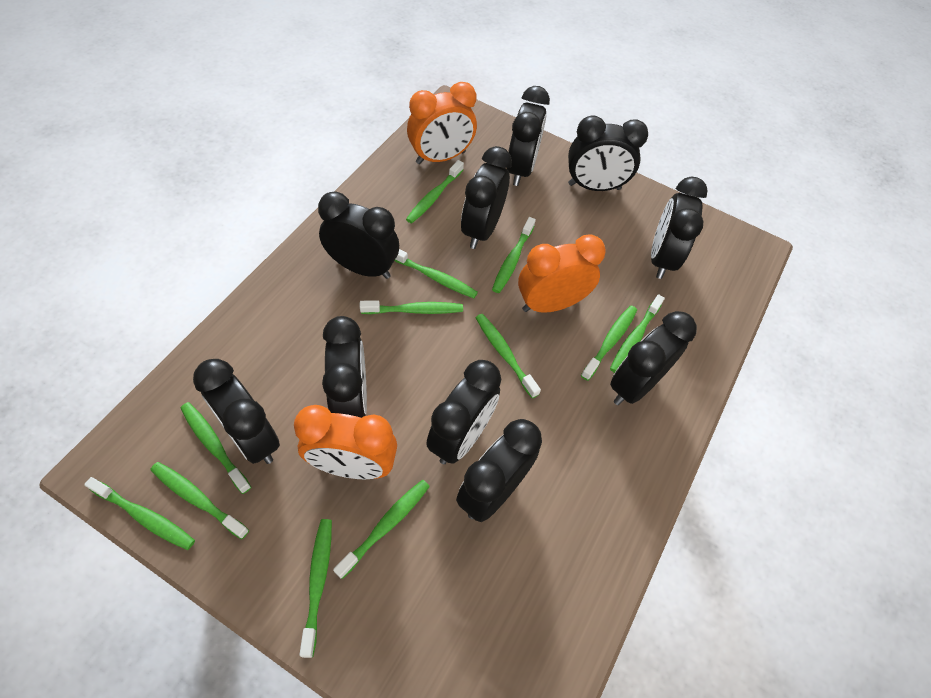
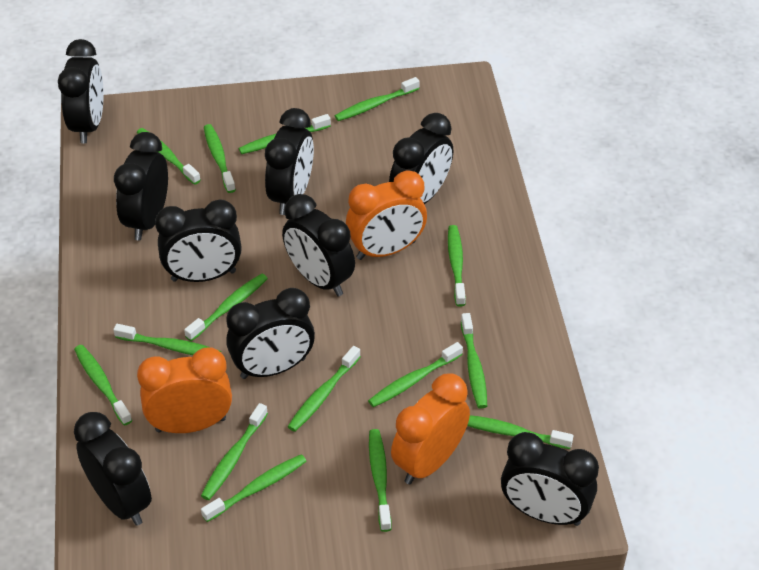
black clock: [193,359,280,464] [318,192,399,279] [322,316,367,418] [426,360,501,464] [456,419,542,522] [461,146,512,249] [507,86,550,186] [568,115,648,191] [610,311,697,405] [651,177,708,279] = 10 -> [58,39,104,143] [74,412,152,526] [114,132,168,241] [155,199,242,282] [226,288,315,379] [265,108,314,215] [282,194,355,296] [389,113,453,204] [501,432,599,526] = 9
green toothbrush: [84,477,195,550] [151,462,249,539] [180,402,251,494] [299,519,332,658] [333,480,430,579] [360,300,463,314] [395,249,478,298] [406,160,464,223] [476,314,541,398] [492,217,536,293] [581,306,637,381] [610,294,665,373] = 12 -> [74,345,132,426] [113,324,221,355] [137,128,201,185] [184,274,268,341] [201,403,268,500] [201,454,307,522] [204,124,236,193] [238,114,331,154] [288,346,361,432] [335,77,420,121] [368,342,463,407] [369,429,391,532] [448,225,466,307] [461,313,487,408] [467,415,573,449] = 15

